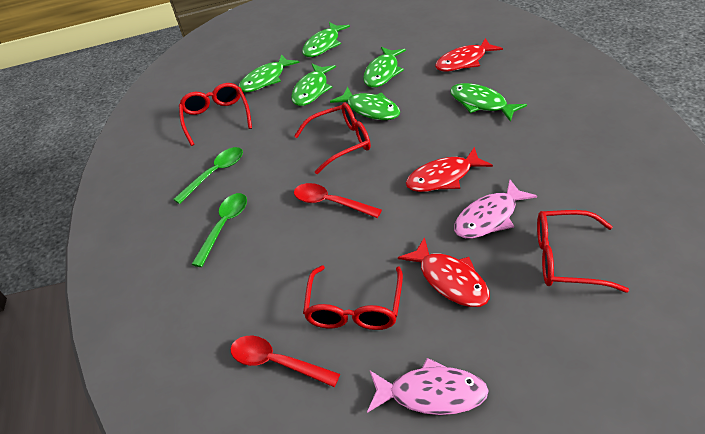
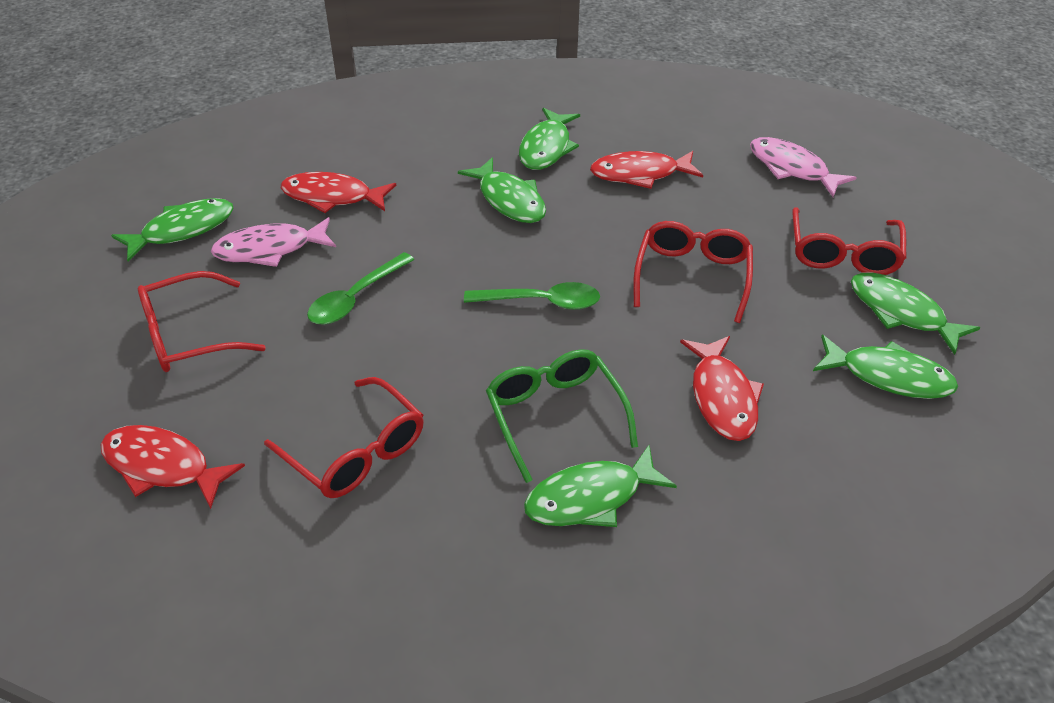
green glasses: none = 0 -> [486,349,638,483] = 1
red fish: [398,237,490,307] [406,147,493,192] [435,38,503,72] = 3 -> [100,425,245,509] [281,172,396,213] [590,151,703,189] [680,336,764,441] = 4
red spoon: [230,336,340,387] [294,183,382,218] = 2 -> none = 0

